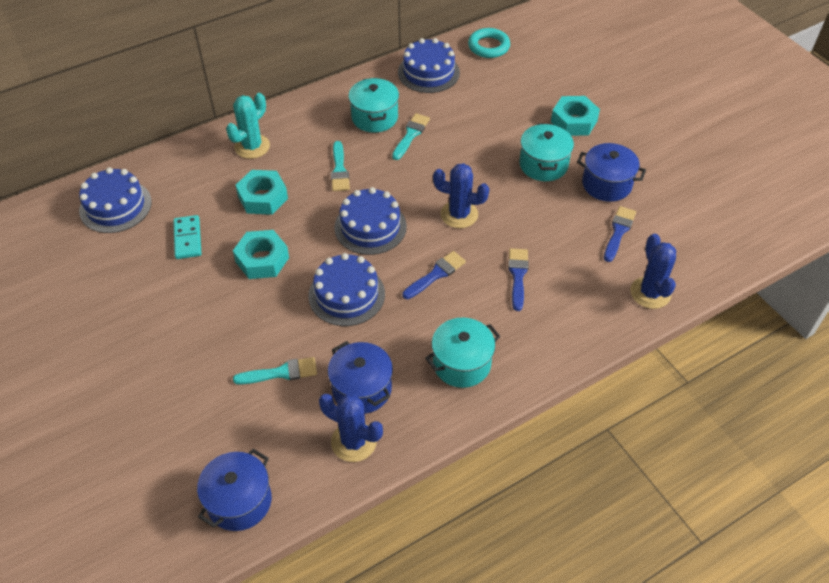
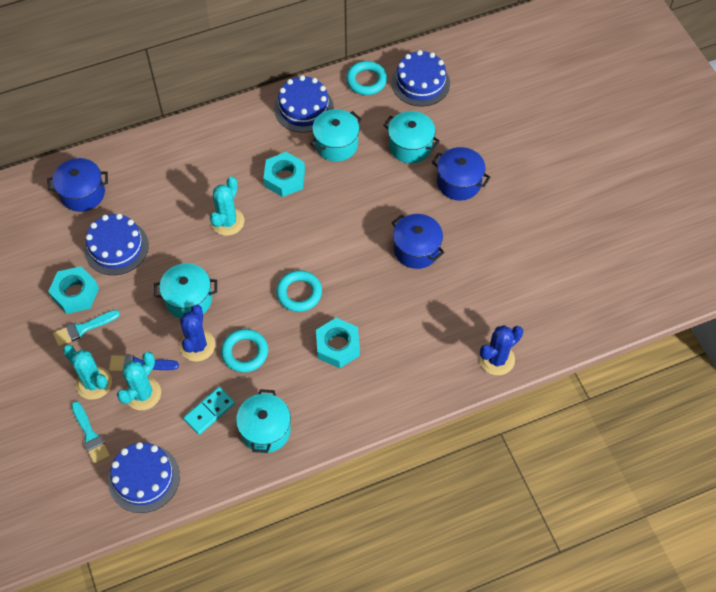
blue brush: [402,251,466,299] [508,248,528,311] [604,206,636,262] = 3 -> [109,355,179,372] = 1
blue cactus: [319,394,383,462] [433,163,489,228] [630,234,676,309] = 3 -> [180,305,215,361] [479,325,523,375] = 2
turquoise brush: [233,357,317,385] [331,141,350,191] [392,113,430,160] = 3 -> [53,310,120,347] [72,401,110,464] = 2
turquoise cactus: [226,93,270,159] = 1 -> [63,345,112,400] [117,352,161,410] [210,177,244,236] = 3
turquoise pot: [349,78,399,133] [425,318,501,388] [519,124,574,181] = 3 -> [154,263,217,319] [236,389,291,453] [310,109,362,162] [383,111,440,163] = 4
turquoise ring: [468,28,510,58] = 1 -> [221,329,268,373] [276,270,322,312] [346,61,387,95] = 3

